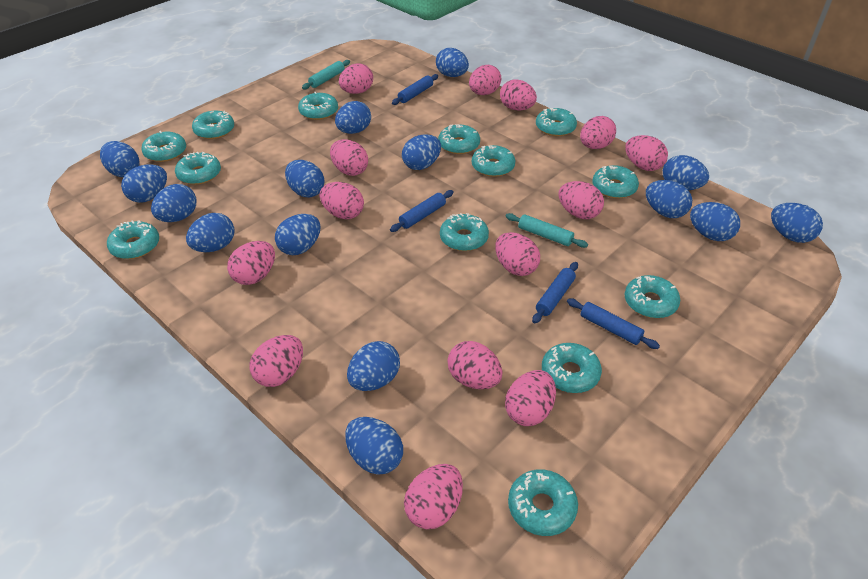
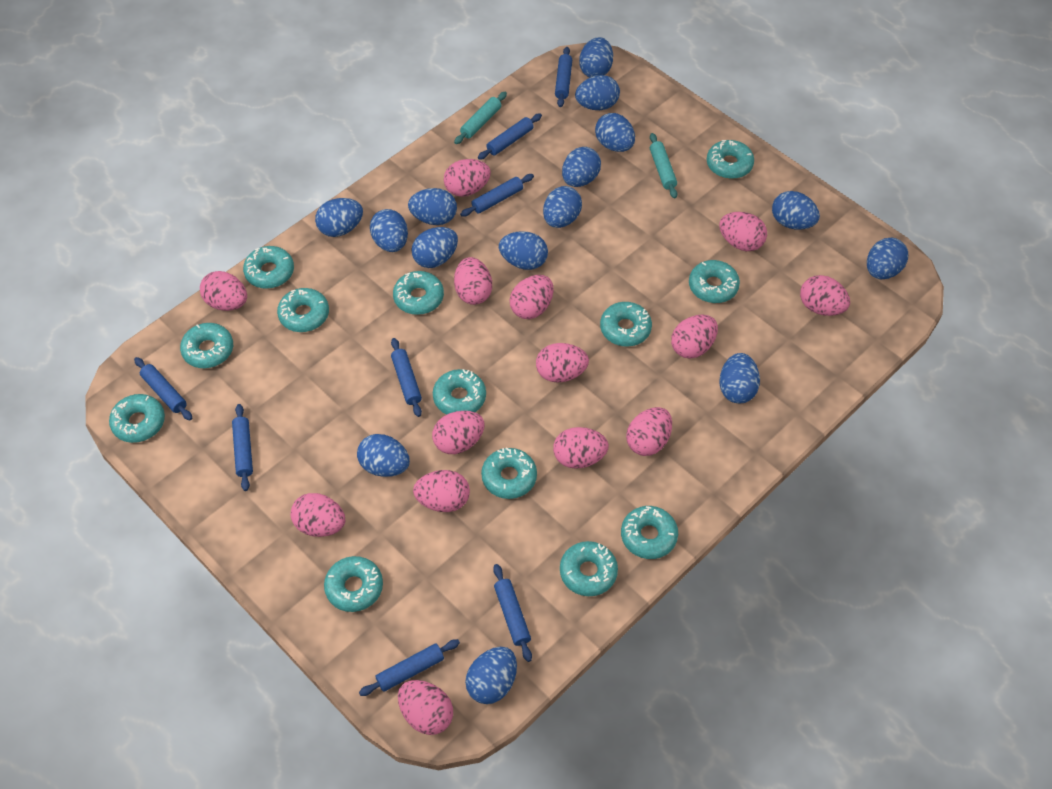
blue rolling pin: [390,190,454,232] [392,74,438,105] [532,262,578,324] [567,298,660,349] = 4 -> [134,357,192,420] [232,404,253,491] [359,639,460,696] [391,338,422,417] [460,174,534,217] [478,114,542,160] [493,564,532,662] [555,47,572,107] = 8

